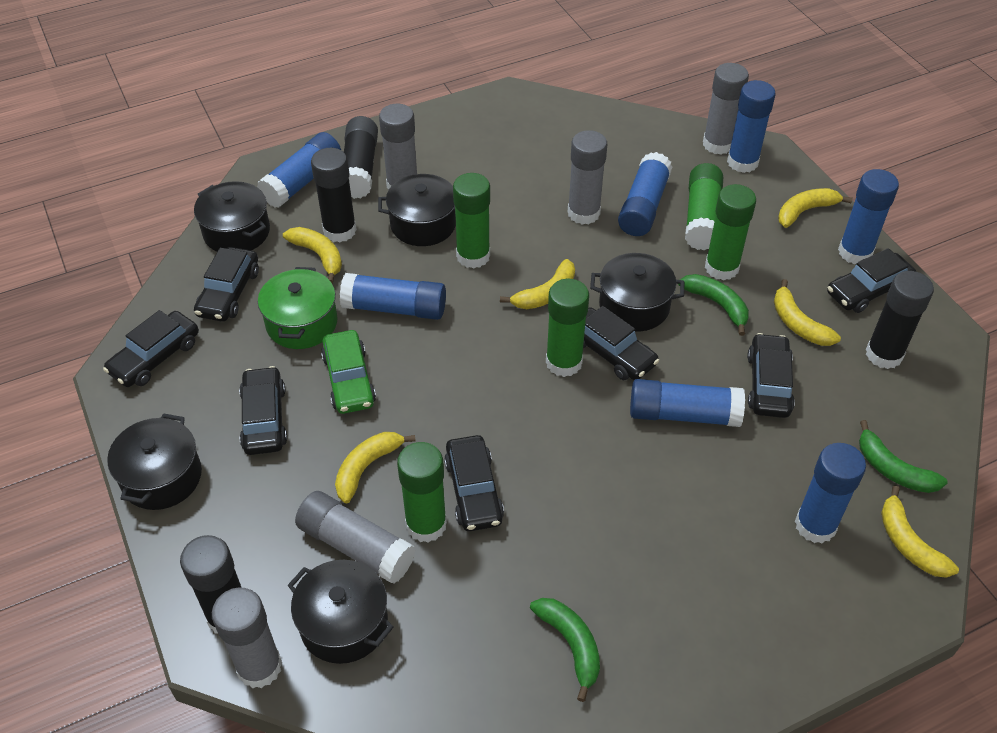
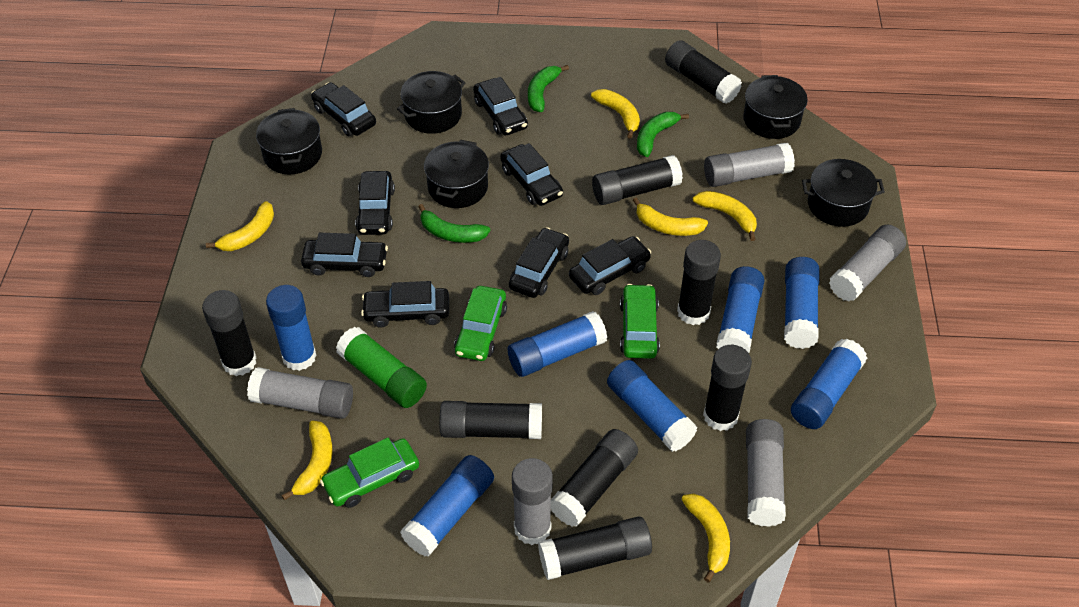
black car: [103,310,199,387] [194,247,259,322] [239,366,287,455] [444,435,504,531] [583,306,659,380] [747,333,795,418] [827,248,916,313] = 7 -> [301,233,388,277] [311,82,376,136] [355,171,395,235] [361,281,449,328] [473,77,528,136] [500,143,563,206] [509,227,569,298] [569,236,651,295] = 8
black glue stick: [180,535,242,634] [311,148,357,243] [344,116,378,199] [866,271,934,369] = 4 -> [202,290,256,376] [440,401,542,439] [538,516,652,580] [551,429,638,527] [592,155,683,205] [665,40,742,104] [677,240,721,325] [703,345,752,431] = 8
green car: [321,330,376,414] = 1 -> [320,438,419,508] [454,286,507,361] [620,284,660,359] = 3
green glue stick: [397,442,447,543] [453,173,490,269] [546,279,589,377] [685,163,723,250] [705,184,756,280] = 5 -> [336,327,427,408] = 1
green pot: [258,267,338,349] = 1 -> none = 0

